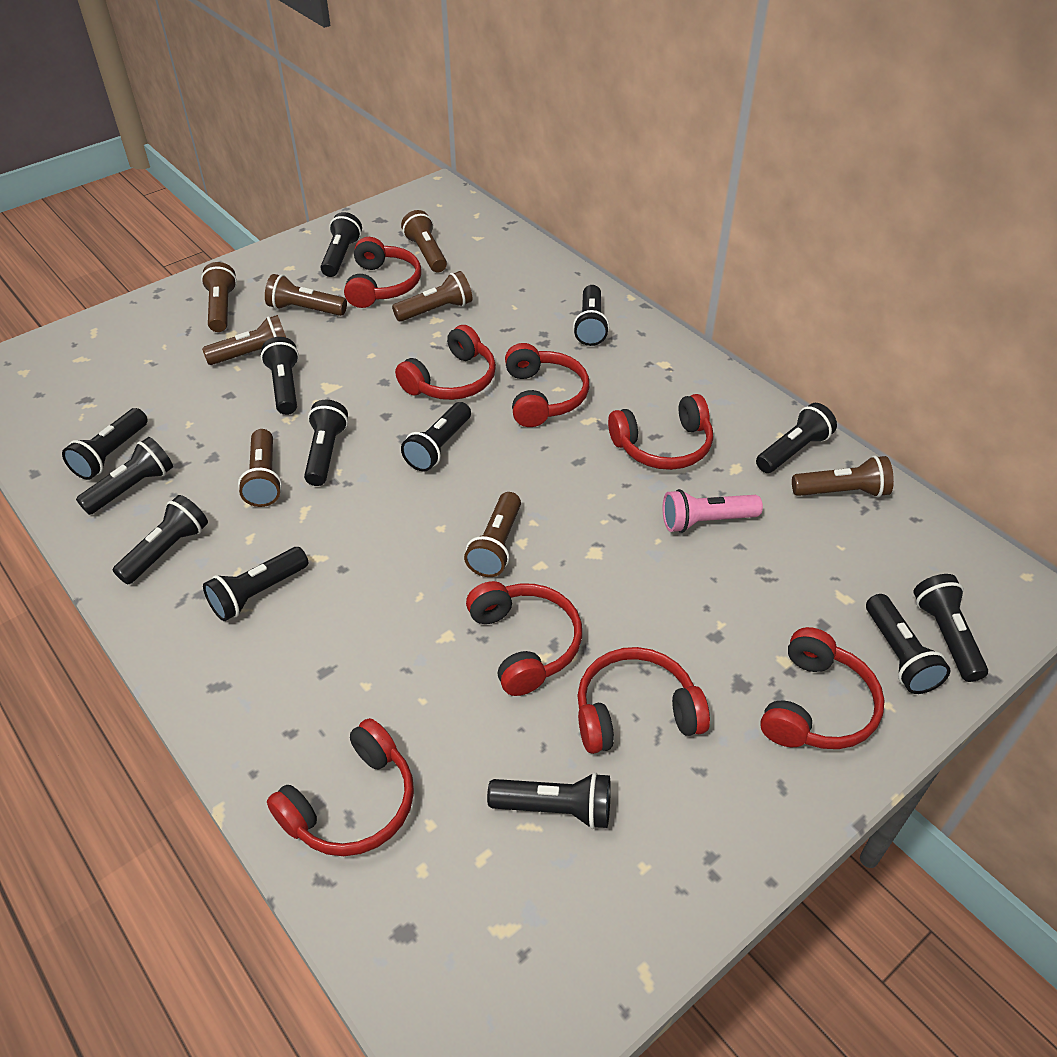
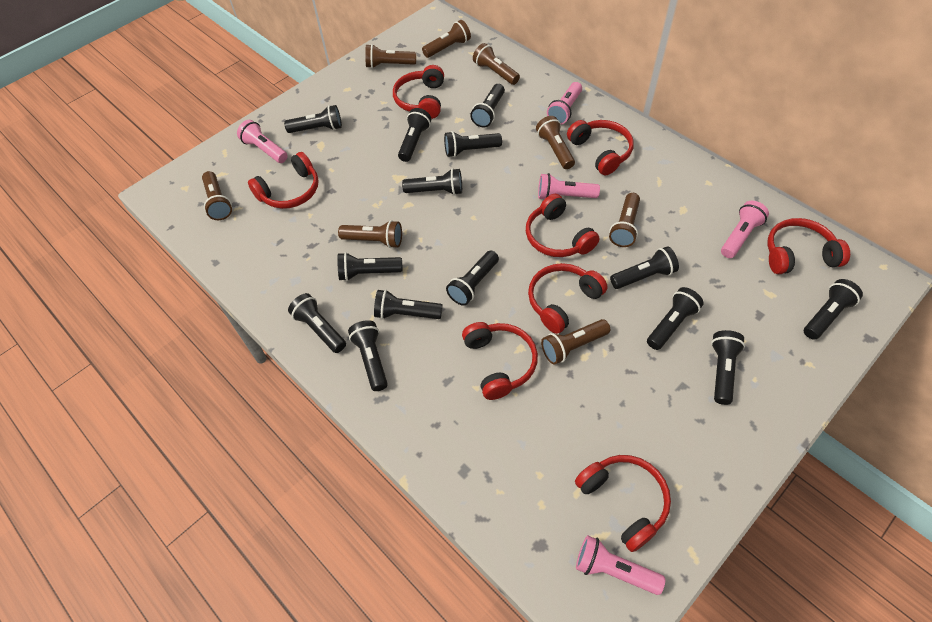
black flashlight: [62,408,148,480] [76,437,173,515] [113,495,208,584] [203,547,308,621] [261,337,299,415] [304,400,348,486] [320,212,362,277] [401,402,471,472] [487,772,611,829] [573,285,609,346] [756,403,837,473] [866,594,950,694] [914,574,988,682] = 13 -> [284,105,342,133] [288,293,346,353] [337,252,403,281] [348,320,388,391] [374,290,443,319] [398,108,431,162] [402,168,462,195] [444,131,502,157] [446,250,499,306] [470,84,505,128] [610,246,679,289] [647,287,704,350] [711,330,745,405] [804,279,863,340] = 14
pink flashlight: [663,489,763,533] = 1 -> [237,120,288,163] [538,173,600,199] [547,82,582,125] [576,535,665,595] [721,201,769,258] = 5

